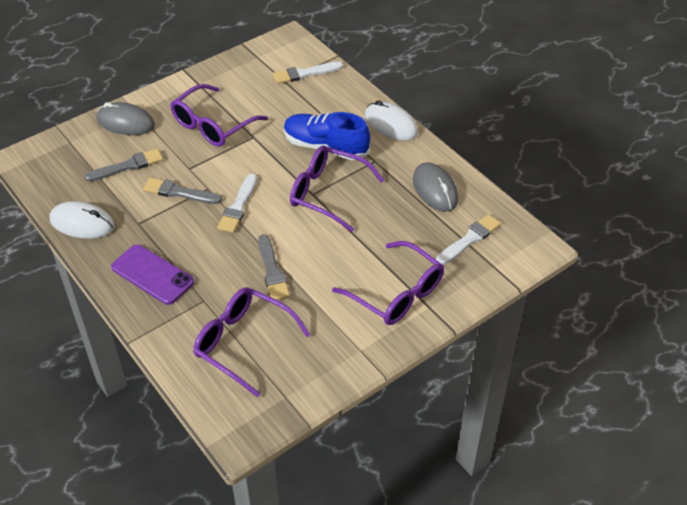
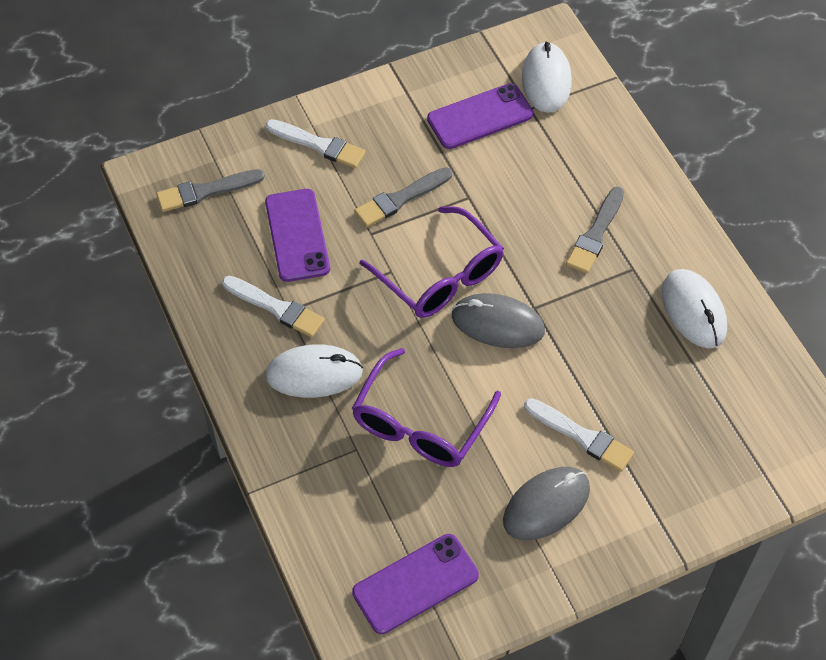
blue shoe: [284,112,370,160] = 1 -> none = 0
purple glasses: [170,84,268,147] [193,287,310,397] [290,145,384,232] [332,241,444,325] = 4 -> [352,348,501,467] [360,206,504,318] = 2
purple phone: [111,244,194,305] = 1 -> [265,189,330,282] [352,534,479,634] [427,83,533,149] = 3
white mouse: [49,201,115,239] [365,100,418,140] = 2 -> [265,344,363,398] [522,42,572,113] [662,269,727,349] = 3

